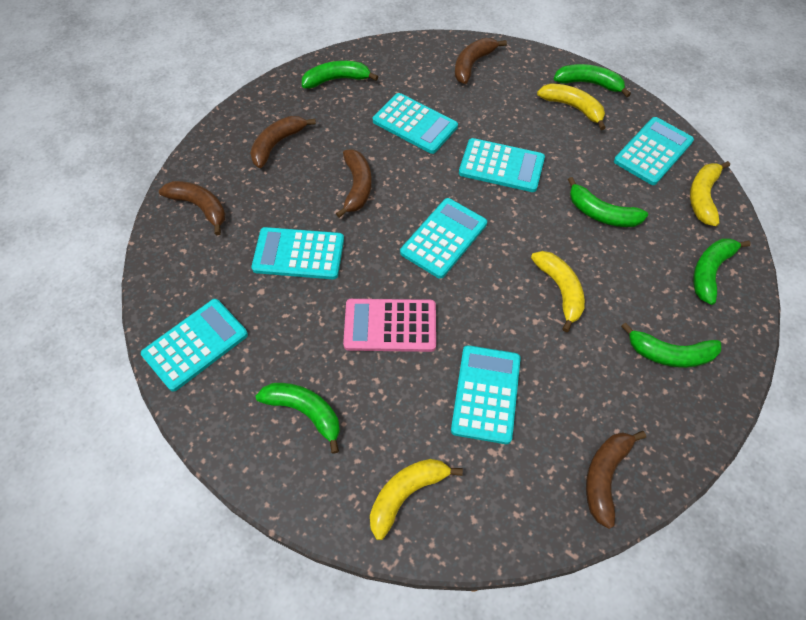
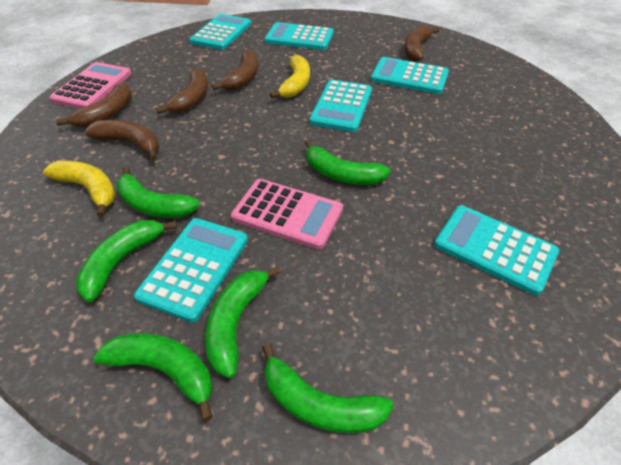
pink calculator: [343,299,436,352] = 1 -> [49,62,132,108] [231,179,343,250] = 2
turquoise calculator: [141,299,248,392] [251,227,344,279] [373,93,458,154] [400,198,487,279] [451,345,521,444] [459,138,545,192] [614,117,694,185] = 7 -> [134,218,248,322] [190,14,251,50] [265,22,334,50] [309,80,372,132] [371,57,449,94] [434,205,559,295] = 6
yellow banana: [370,459,463,540] [531,251,585,332] [537,83,606,130] [690,161,730,226] = 4 -> [43,161,116,217] [270,55,310,99] = 2

